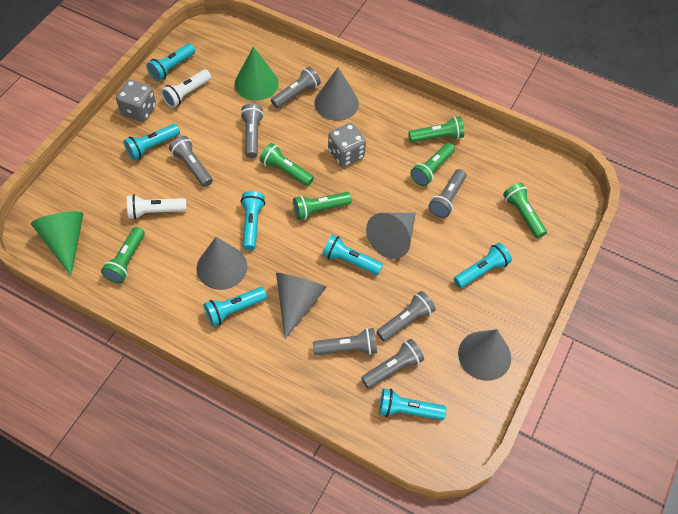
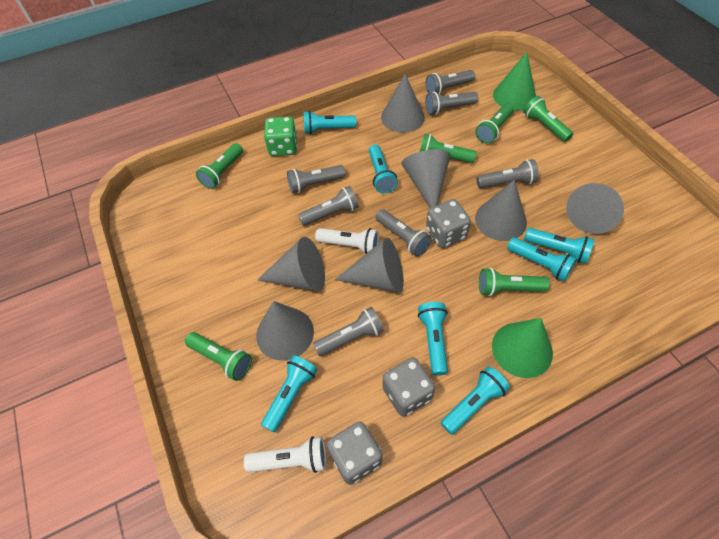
green dice: none = 0 -> [264,116,297,156] = 1
grey cone: [197,237,247,290] [276,273,327,339] [314,67,359,121] [366,213,416,259] [458,329,511,381] = 5 -> [256,301,314,361] [257,237,325,291] [335,238,404,293] [381,74,425,133] [401,149,451,208] [475,180,527,241] [566,183,624,234] = 7
grey dice: [116,80,156,122] [328,123,366,167] = 2 -> [327,421,382,485] [383,357,435,416] [426,199,471,248] = 3

